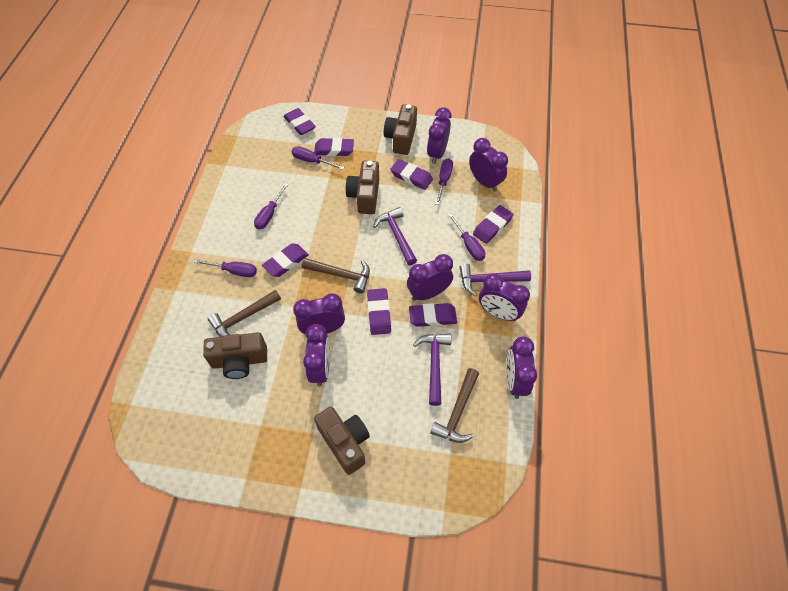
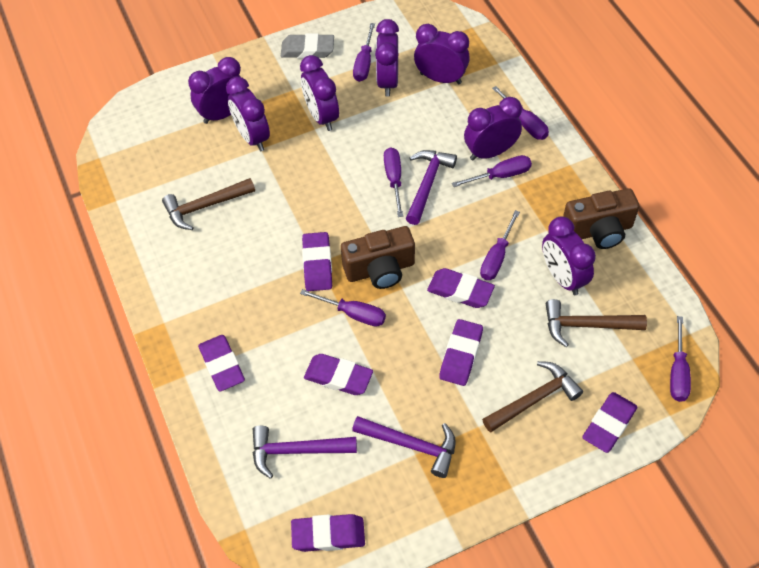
brown camera: [203,332,267,379] [314,407,370,475] [346,161,379,214] [384,104,417,155] = 4 -> [341,226,415,289] [563,188,639,249] = 2
grey eraser: none = 0 -> [281,33,334,59] = 1
purple screwdriver: [194,259,257,277] [254,183,289,229] [292,146,344,170] [435,158,453,205] [448,213,485,261] = 5 -> [300,289,386,327] [353,23,375,82] [384,147,403,217] [452,155,532,187] [480,210,520,280] [492,86,549,140] [670,316,691,402] = 7

